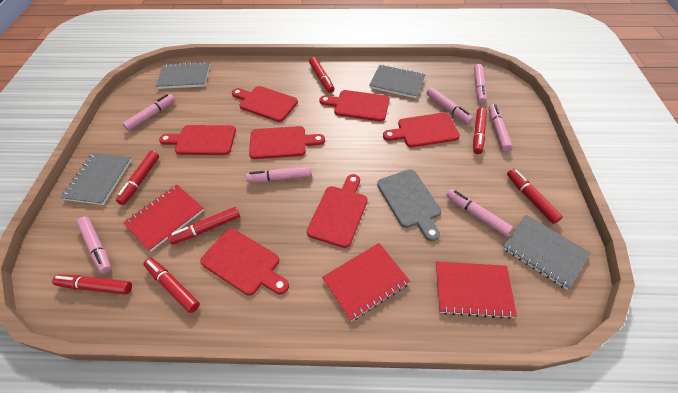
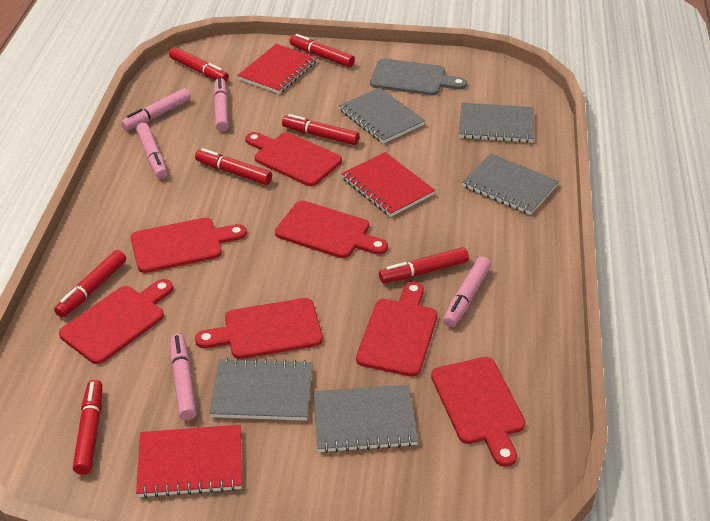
grey notebook: [61,153,132,205] [156,62,210,89] [369,64,426,98] [502,215,591,290] = 4 -> [209,358,313,421] [313,385,418,453] [339,88,425,144] [459,103,534,143] [462,153,559,215] = 5
pink marker: [77,217,112,274] [122,94,175,131] [246,166,311,182] [427,87,473,124] [447,189,513,236] [474,64,487,104] [488,104,513,151] = 7 -> [121,88,191,131] [136,123,168,179] [170,334,197,420] [213,78,229,132] [443,257,491,327] = 5

